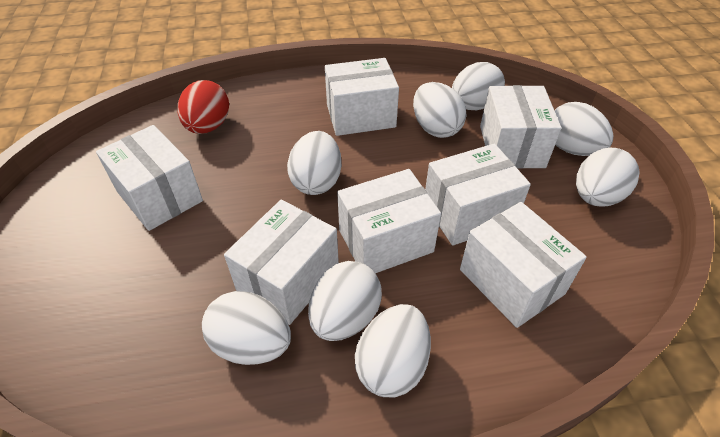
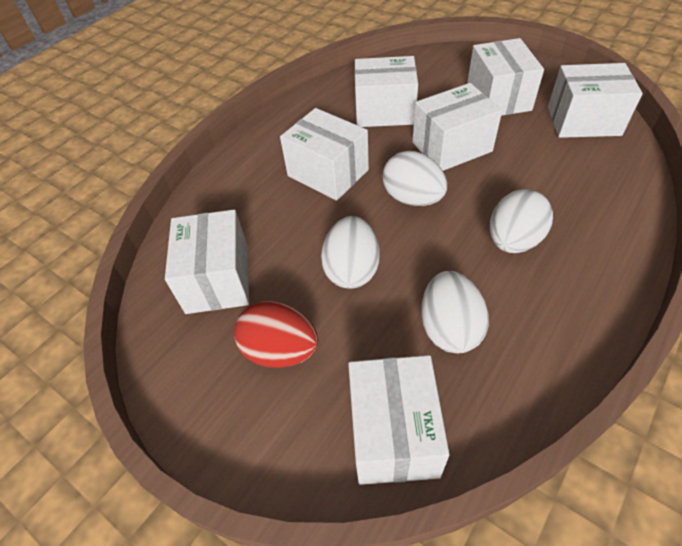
white egg: [202,291,291,365] [287,131,341,195] [308,261,382,341] [355,304,431,397] [413,82,466,138] [452,62,505,110] [554,102,614,156] [576,147,640,207] = 8 -> [321,216,380,289] [382,151,447,206] [421,271,489,353] [490,189,553,253] = 4

